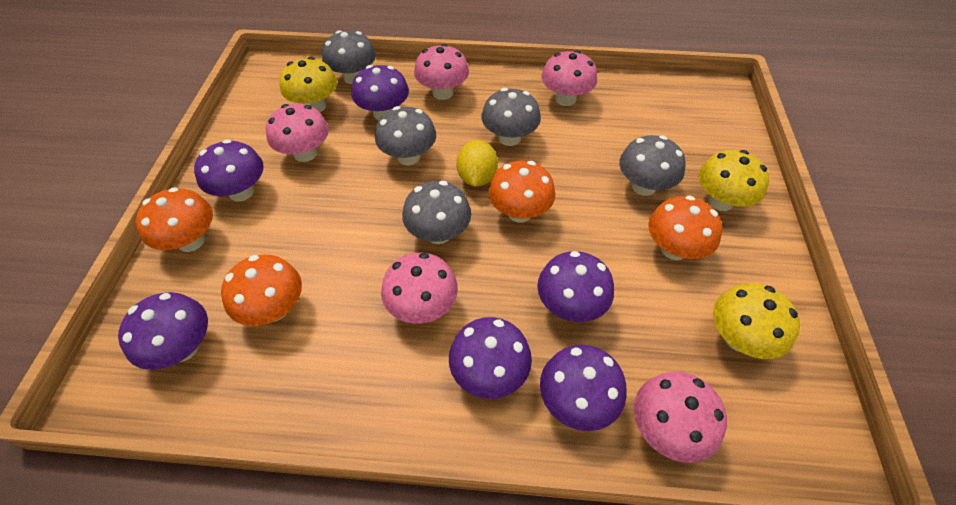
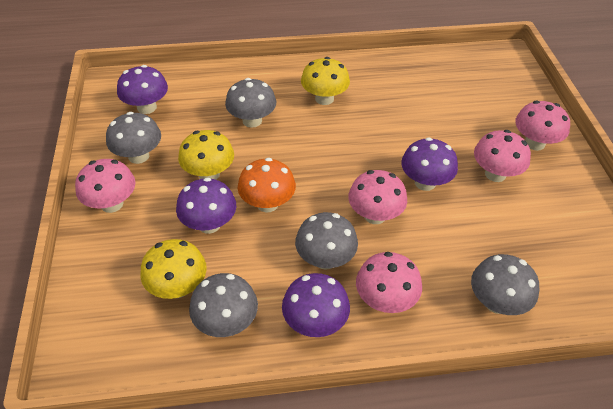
orange mushroom: [136,187,213,252] [221,255,302,326] [488,161,556,222] [648,195,722,260] = 4 -> [238,158,296,212] = 1
purple mushroom: [118,292,208,370] [194,139,264,202] [352,65,409,120] [449,317,532,399] [537,251,614,322] [540,345,627,431] = 6 -> [117,65,168,114] [176,178,236,234] [282,273,350,337] [401,137,458,191] = 4
yellow lemon: [456,140,498,187] = 1 -> none = 0

